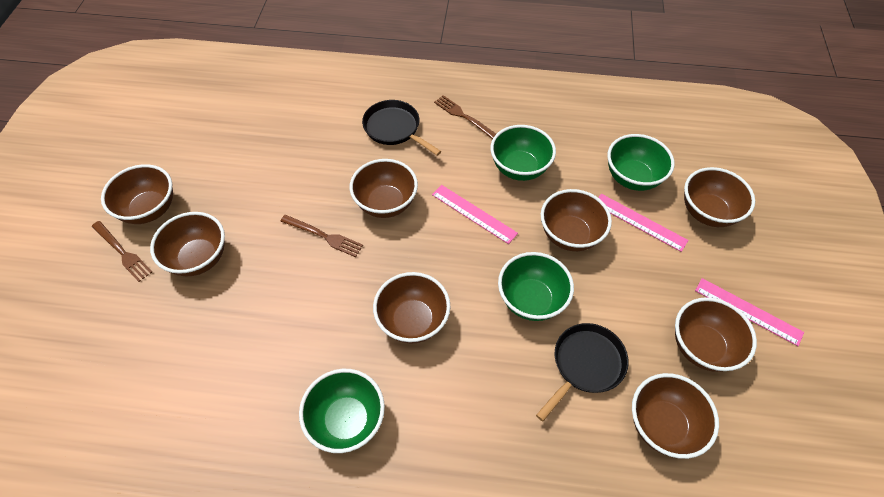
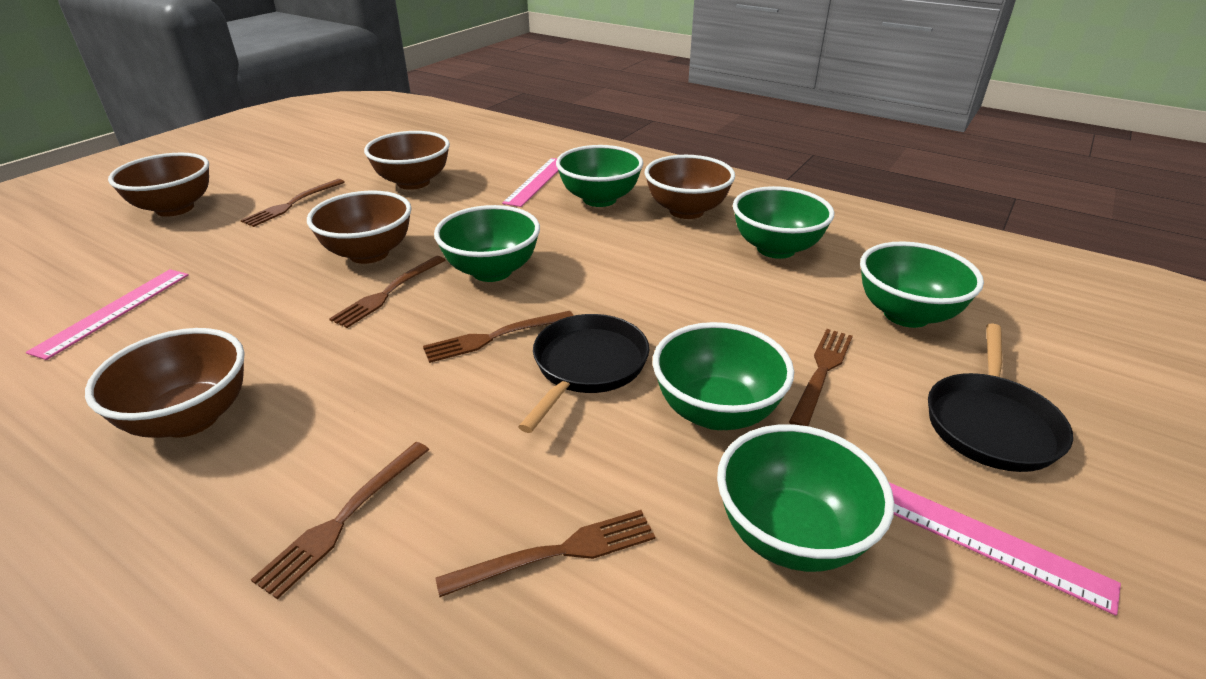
brown bowl: [101,164,173,224] [150,212,225,276] [350,159,418,218] [373,272,450,344] [541,189,612,251] [632,373,719,459] [675,297,757,372] [684,167,755,227] = 8 -> [85,328,245,438] [108,153,209,217] [307,190,411,264] [364,131,450,190] [645,155,735,219] = 5
brown fork: [92,221,152,282] [280,215,363,257] [434,95,496,139] = 3 -> [240,179,345,227] [251,442,429,599] [329,256,446,328] [423,311,574,363] [436,510,655,597] [789,329,853,426] = 6
green bowl: [299,369,385,453] [490,125,556,181] [498,252,574,321] [607,134,675,191] = 4 -> [434,205,540,282] [556,145,643,207] [652,322,794,430] [717,424,894,572] [733,186,835,259] [860,241,984,328] = 6

